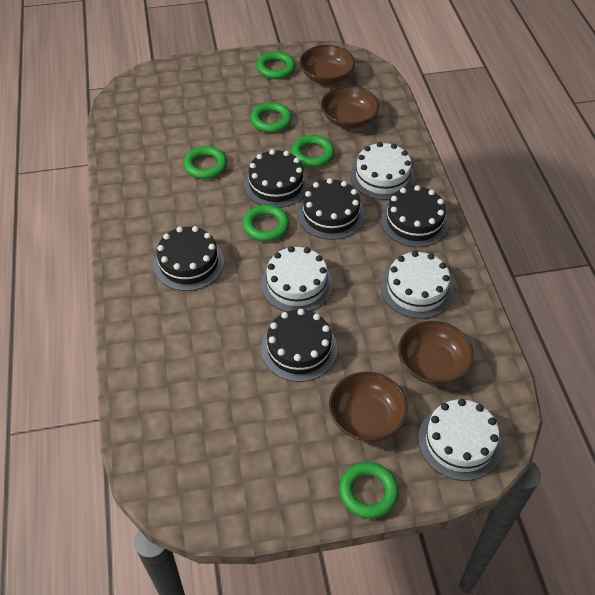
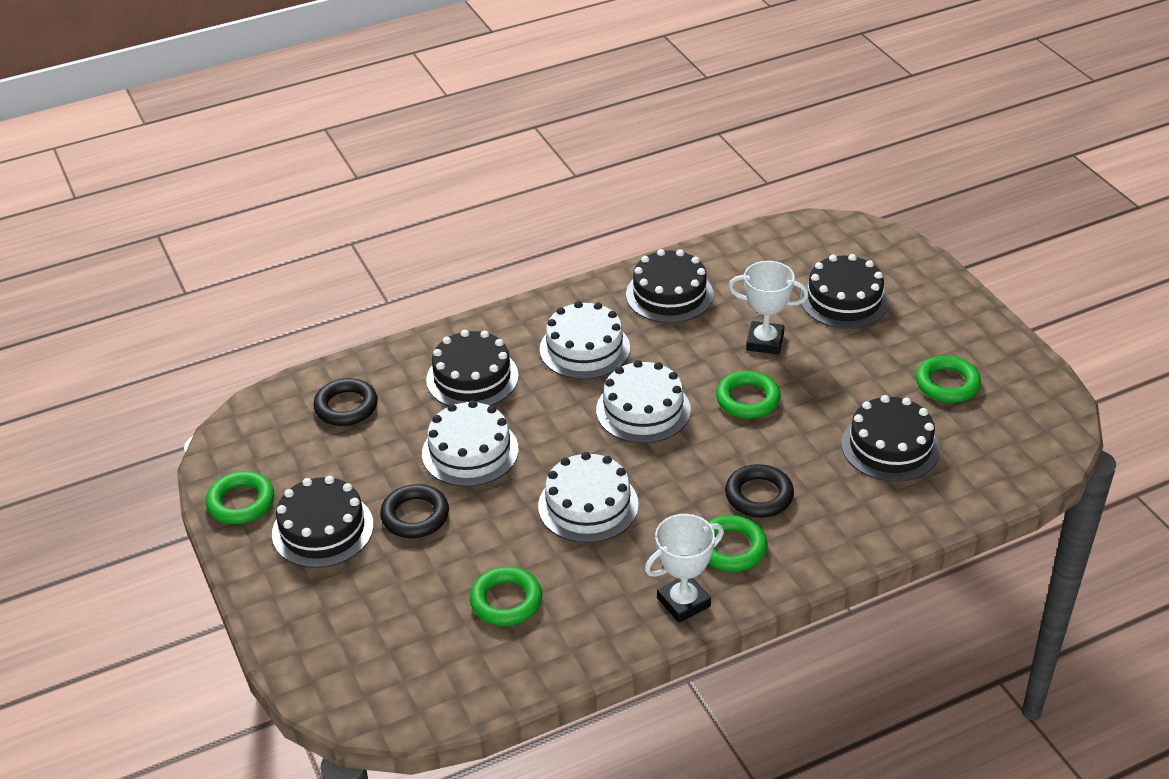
black ring: none = 0 -> [313,378,378,426] [380,484,449,538] [725,464,794,518] = 3
brown bowl: [300,45,355,84] [321,86,379,129] [329,372,408,441] [398,321,474,385] = 4 -> none = 0
green ring: [184,146,227,179] [243,205,290,242] [251,102,292,133] [257,51,296,79] [292,135,335,167] [340,462,399,519] = 6 -> [206,471,274,524] [470,566,542,626] [708,515,767,572] [716,371,781,419] [916,355,981,403] = 5
white trophy: none = 0 -> [645,514,724,623] [728,261,809,354] = 2

